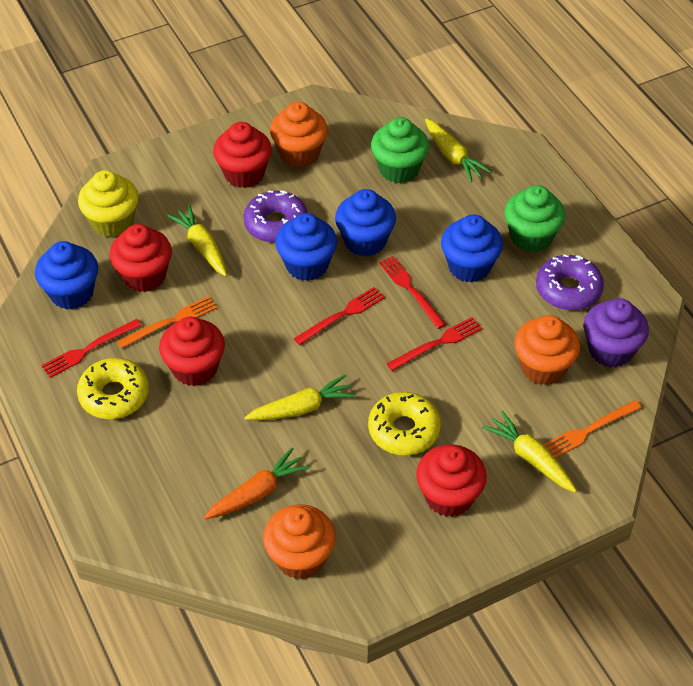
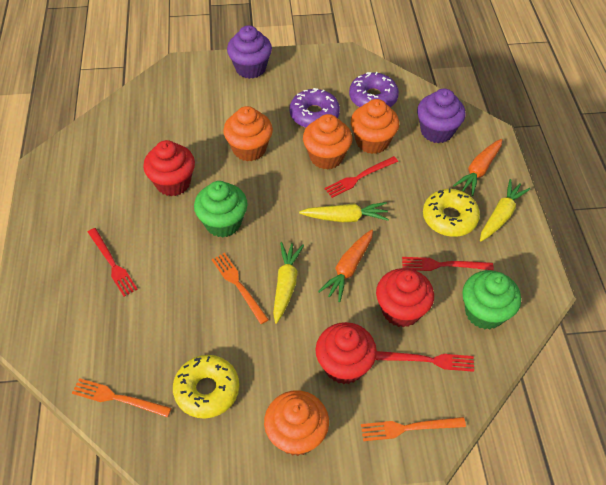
blue cupcake: [35,241,98,310] [275,213,337,281] [335,189,396,257] [441,214,503,282] = 4 -> none = 0
orange carrot: [204,447,310,519] = 1 -> [318,230,373,302] [453,139,502,196] = 2
orange cupcake: [263,504,336,579] [270,102,328,167] [514,315,580,385] = 3 -> [223,106,273,161] [264,390,329,456] [303,114,352,170] [351,99,399,154] = 4
orange fork: [117,296,217,348] [543,400,642,458] = 2 -> [72,378,171,418] [212,253,269,324] [361,417,466,441] = 3
purple cupcake: [583,298,649,368] = 1 -> [227,25,272,79] [417,89,466,143] = 2
red cupcake: [109,224,172,292] [159,317,225,386] [213,122,272,188] [416,444,487,517] = 4 -> [143,140,195,196] [315,322,377,384] [376,268,434,327] = 3
yellow carrot: [166,205,227,276] [244,374,356,420] [425,119,492,182] [482,410,577,493] = 4 -> [273,242,304,324] [299,202,389,222] [480,179,530,242] = 3
yellow cupcake: [78,170,139,237] = 1 -> none = 0

